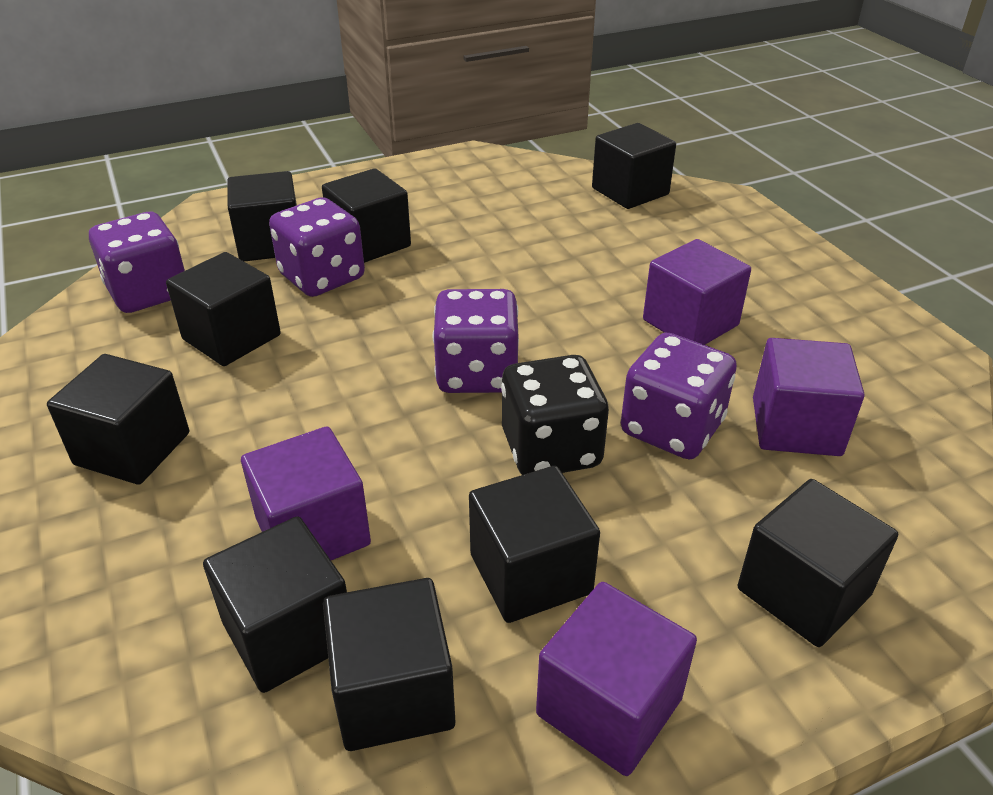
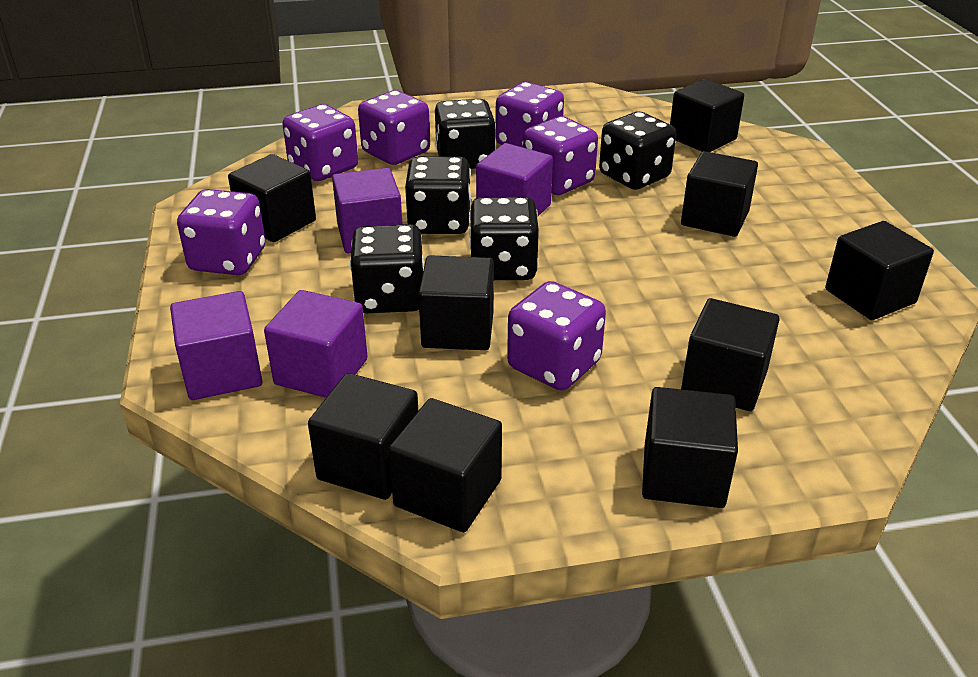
black dice: [501,355,609,475] = 1 -> [350,224,424,313] [405,156,471,234] [435,99,496,169] [469,197,539,280] [599,112,676,190] = 5
purple dice: [89,212,185,313] [269,197,365,297] [433,289,519,393] [621,332,737,459] = 4 -> [177,189,266,275] [282,104,358,181] [358,90,430,165] [495,82,564,147] [507,281,606,391] [523,116,598,195] = 6

